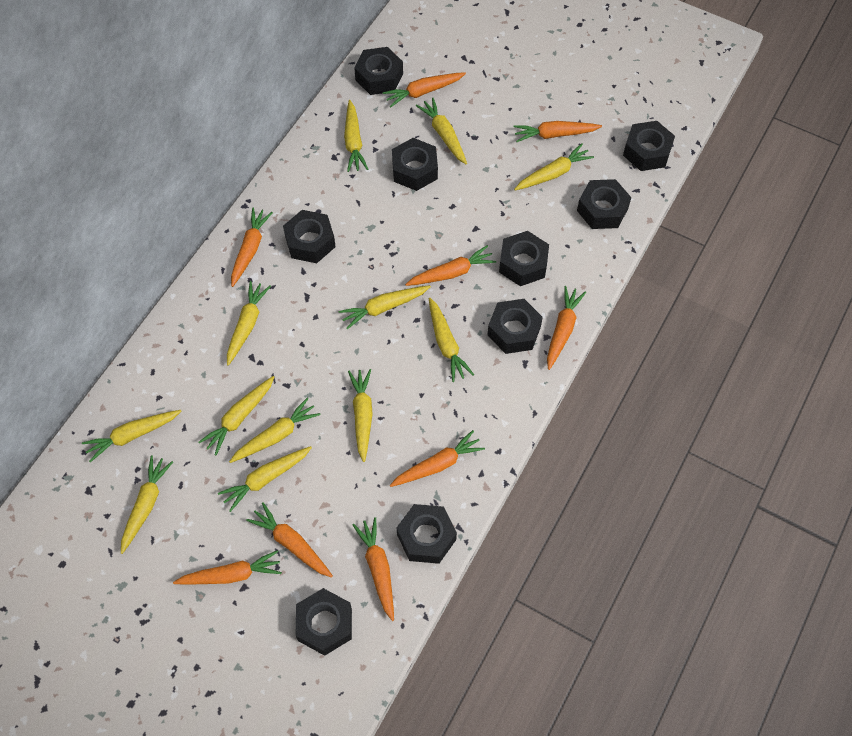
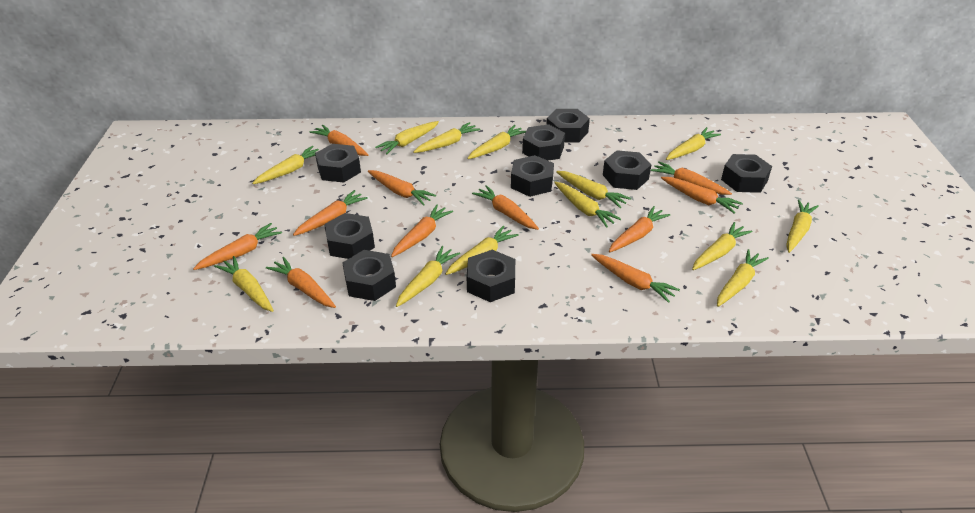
orange carrot: [173,550,282,585] [231,208,273,287] [246,502,333,578] [352,517,394,621] [383,72,466,108] [390,430,485,487] [405,245,496,286] [513,121,602,142] [547,286,586,370] = 9 -> [193,223,282,270] [266,257,336,308] [293,190,368,236] [310,125,368,156] [368,170,436,206] [391,204,453,257] [472,185,539,230] [591,254,680,303] [609,206,671,252] [651,161,732,195] [661,177,743,214] = 11
yellow carrot: [82,410,181,462] [121,455,173,554] [199,376,274,455] [218,446,312,512] [227,281,271,366] [229,398,320,463] [338,285,431,329] [344,100,368,172] [348,369,373,462] [415,97,467,164] [429,298,474,382] [514,143,594,190] = 12 -> [214,256,274,312] [252,146,319,184] [375,121,439,155] [396,246,460,307] [413,122,480,153] [445,225,519,275] [467,125,526,159] [554,182,621,228] [556,171,631,208] [666,127,721,160] [692,222,753,270] [717,249,769,307] [786,200,819,253] = 13

